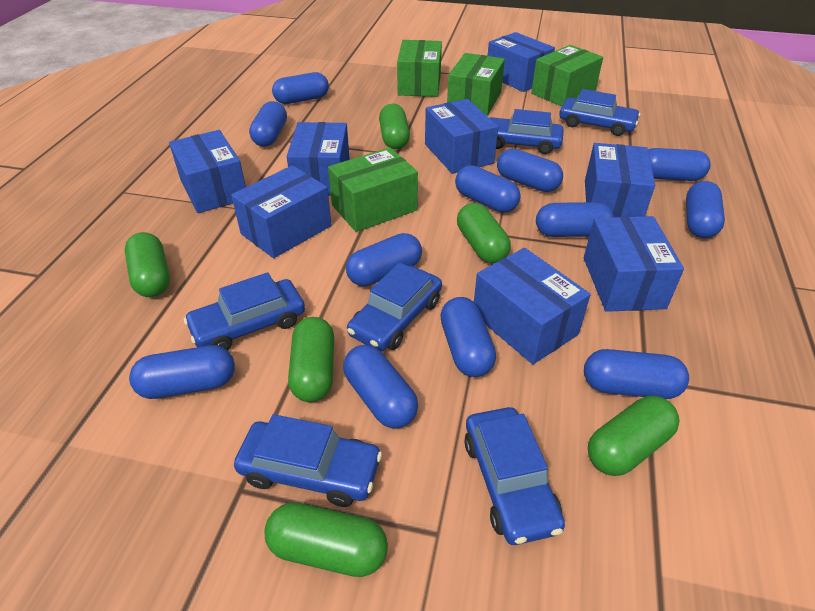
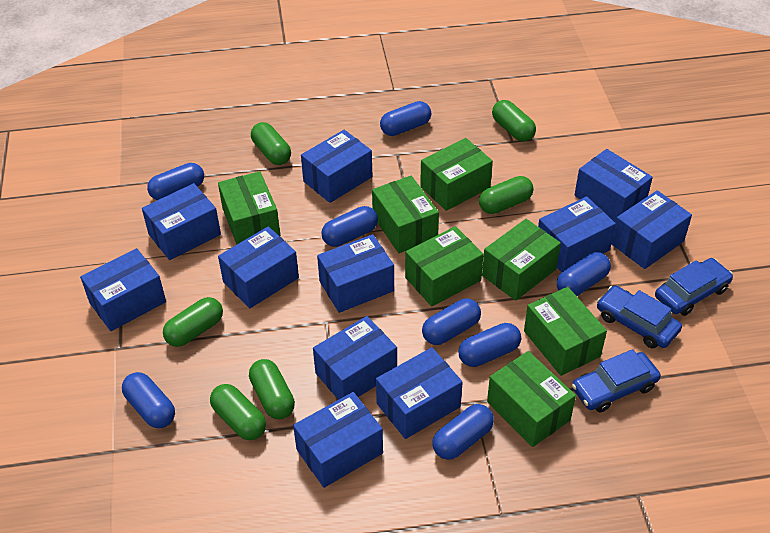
blue box: [169,130,246,213] [231,165,331,258] [287,122,350,195] [425,99,498,174] [474,248,591,364] [488,32,555,92] [584,216,684,312] [585,143,655,217] = 8 -> [80,248,166,331] [142,183,221,260] [218,227,299,308] [293,392,383,488] [301,130,372,203] [313,316,397,400] [317,234,394,313] [376,347,463,439] [538,196,616,272] [574,149,653,223] [612,190,692,269] = 11
blue capsule: [129,345,235,399] [249,101,287,147] [272,72,329,104] [343,345,418,428] [346,233,422,287] [440,297,496,377] [455,165,521,213] [497,149,563,192] [536,202,614,237] [584,349,689,399] [648,148,711,181] [686,181,725,238] = 12 -> [122,372,175,428] [147,163,204,200] [321,206,378,247] [380,101,431,136] [422,299,481,345] [432,404,494,460] [458,323,521,367] [557,252,611,296] = 8
blue car: [184,272,305,350] [234,414,382,507] [347,262,442,351] [465,407,565,545] [490,109,564,154] [559,89,641,136] = 6 -> [572,349,661,412] [597,285,682,348] [655,258,733,316] = 3
green box: [328,148,418,232] [397,40,442,97] [447,53,505,116] [531,45,603,106] = 4 -> [218,171,280,245] [372,176,439,253] [405,226,484,306] [420,138,493,211] [482,219,561,301] [487,351,576,447] [524,287,607,376] = 7

